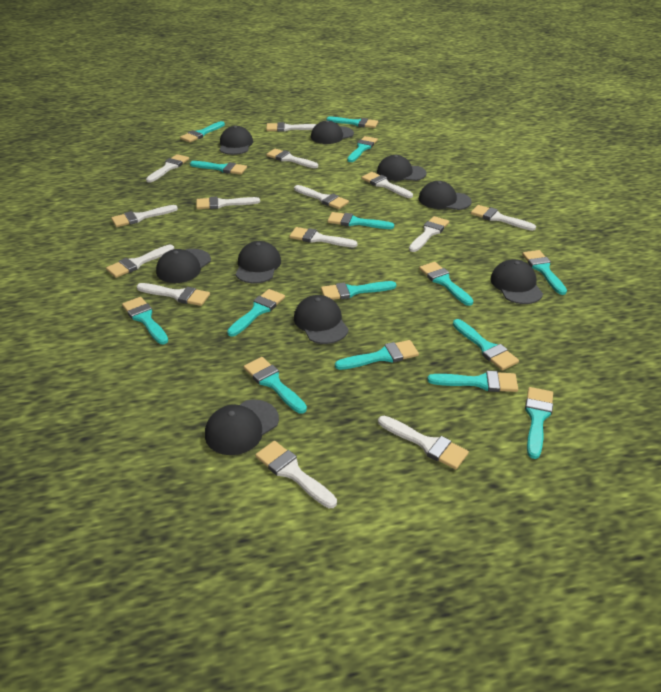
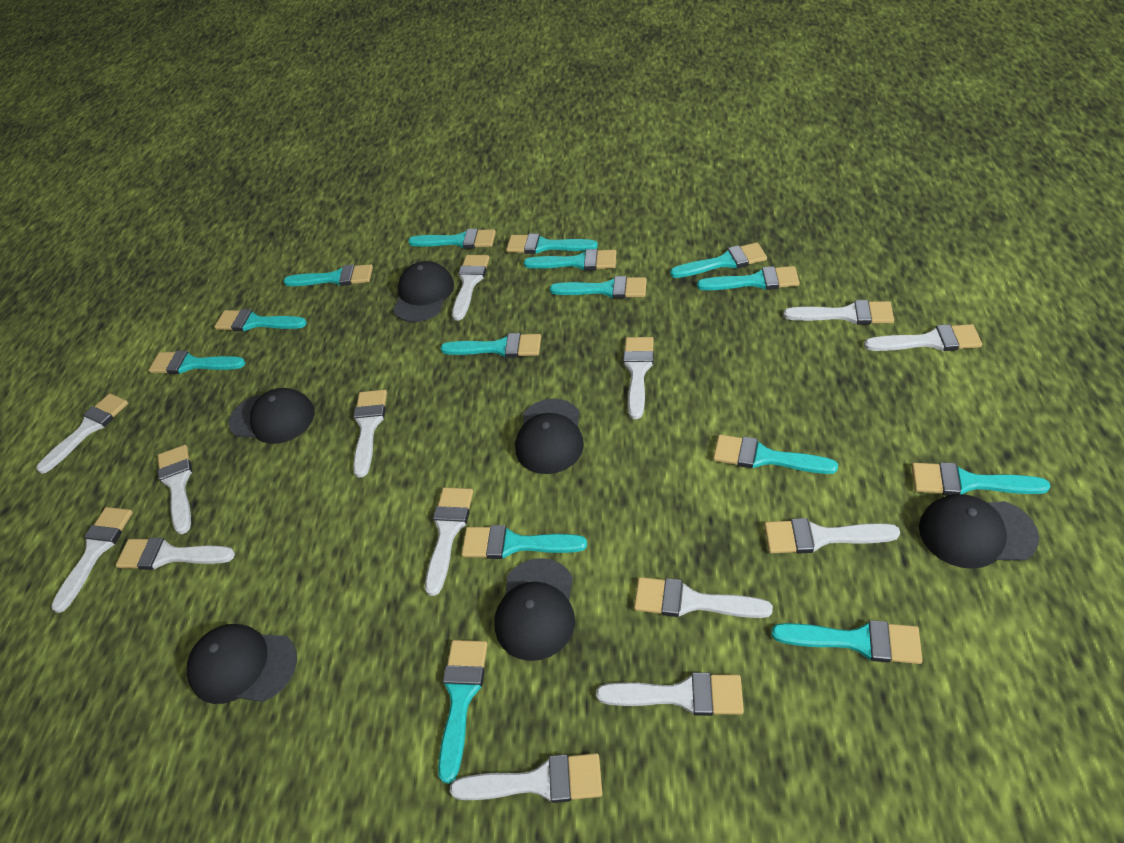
black cap: [156,249,211,283] [205,399,279,455] [220,126,253,155] [235,241,281,283] [294,295,349,344] [311,120,354,144] [377,155,427,181] [419,181,472,210] [491,259,543,304] = 9 -> [187,624,297,704] [229,388,315,444] [393,261,454,322] [494,558,575,661] [515,399,584,474] [919,494,1039,569] = 6

